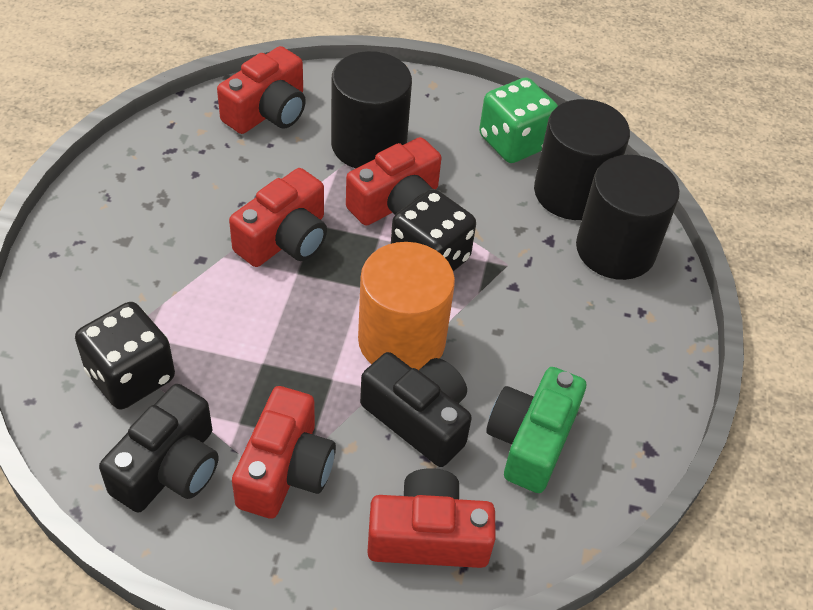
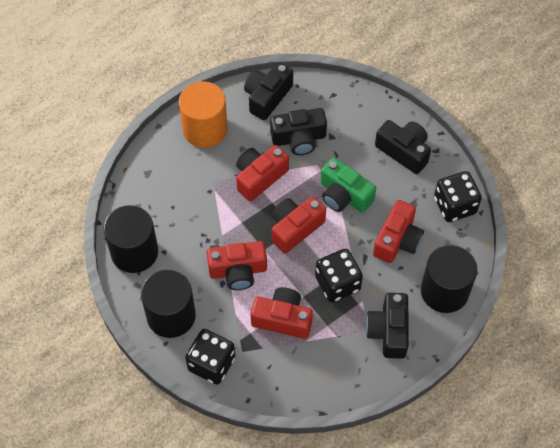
black camera: [99,384,219,513] [360,352,472,467] = 2 -> [244,62,293,120] [270,108,327,155] [366,293,409,359] [375,120,431,174] = 4
black dice: [75,302,175,409] [391,189,476,271] = 2 -> [185,329,235,384] [315,249,363,302] [434,171,482,222] = 3
green dice: [479,78,558,163] = 1 -> none = 0

